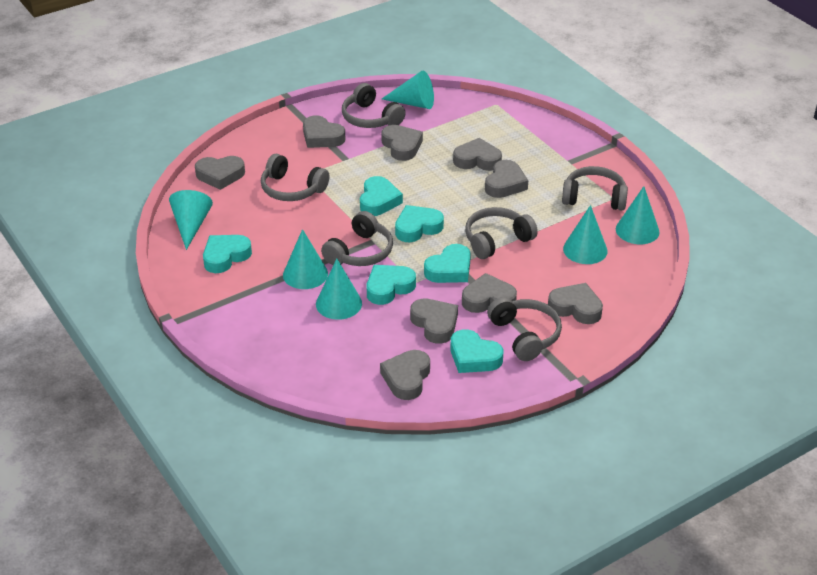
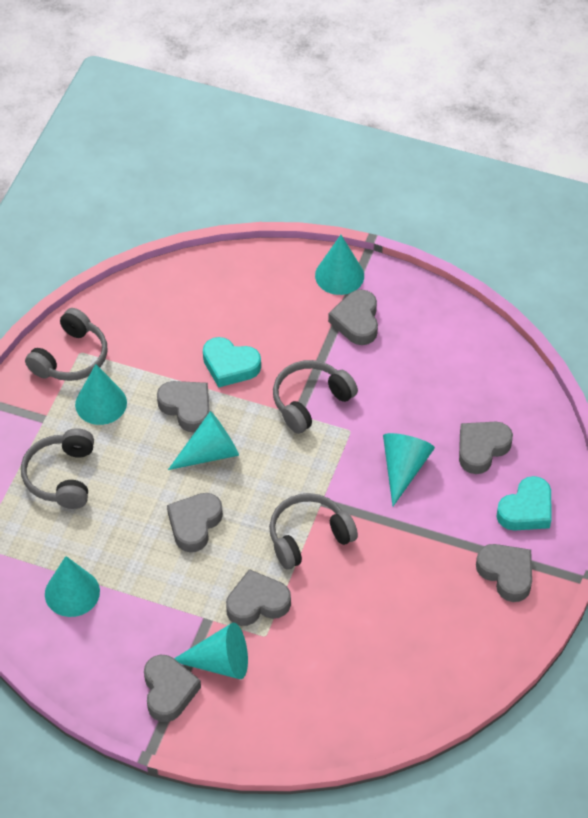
grey headphones: [261,154,329,201] [321,211,393,266] [342,83,406,128] [465,207,538,259] [487,297,562,361] [562,166,628,210] = 6 -> [21,428,94,509] [25,308,108,381] [269,493,358,569] [273,360,358,434] = 4
grey heart: [195,156,245,190] [303,115,345,148] [380,350,430,400] [381,125,423,161] [410,298,458,344] [453,138,502,171] [462,273,517,313] [485,160,528,198] [548,283,603,324] = 9 -> [144,655,201,722] [157,381,210,432] [167,493,223,552] [226,569,291,626] [328,290,378,345] [459,421,513,474] [476,544,532,602] = 7
turquoise heart: [203,235,252,273] [360,176,403,216] [366,265,416,305] [395,205,444,242] [424,244,471,283] [450,329,503,373] = 6 -> [203,337,261,388] [496,476,551,531] = 2

